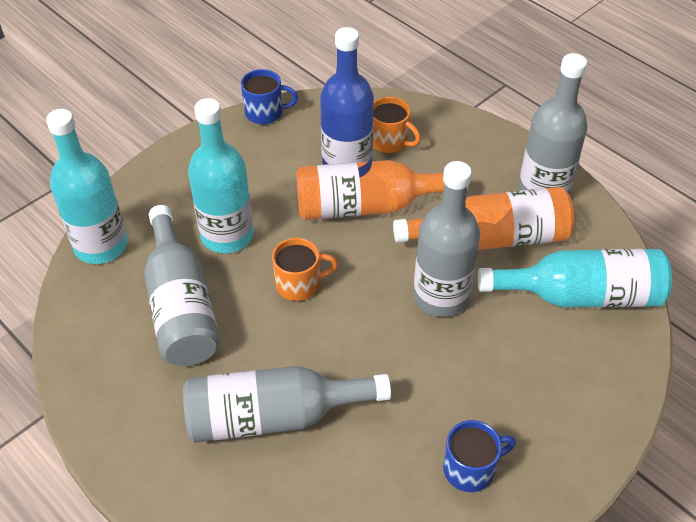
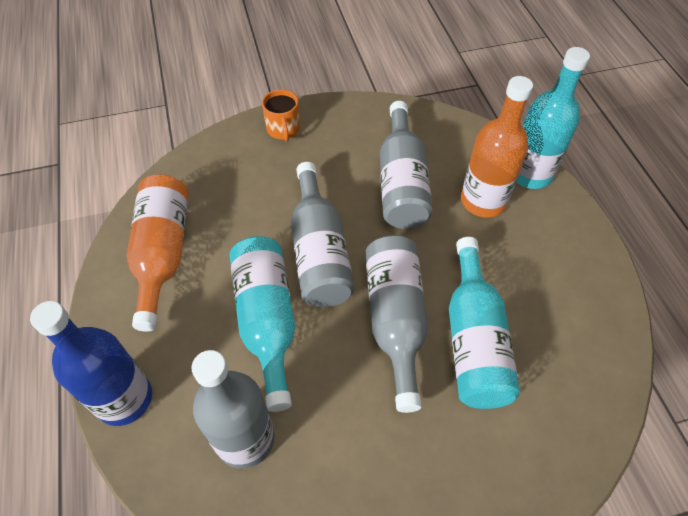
blue mug: [241,69,298,124] [443,420,516,492] = 2 -> none = 0
orange mug: [272,238,338,301] [373,97,421,153] = 2 -> [262,89,300,142] = 1

